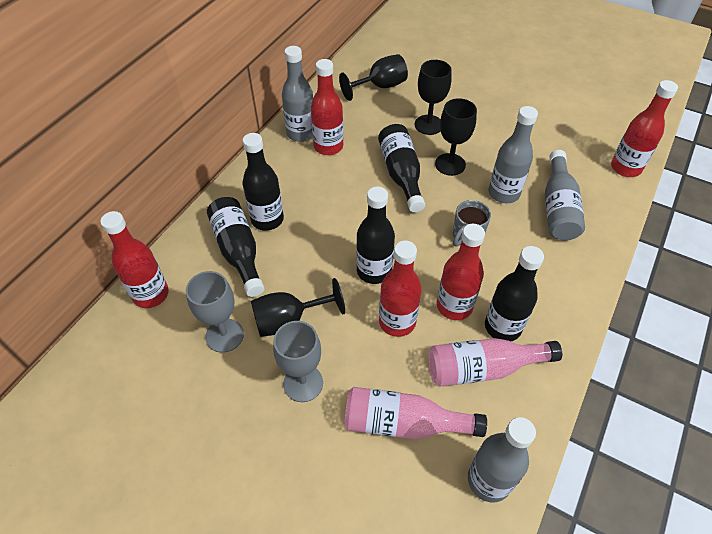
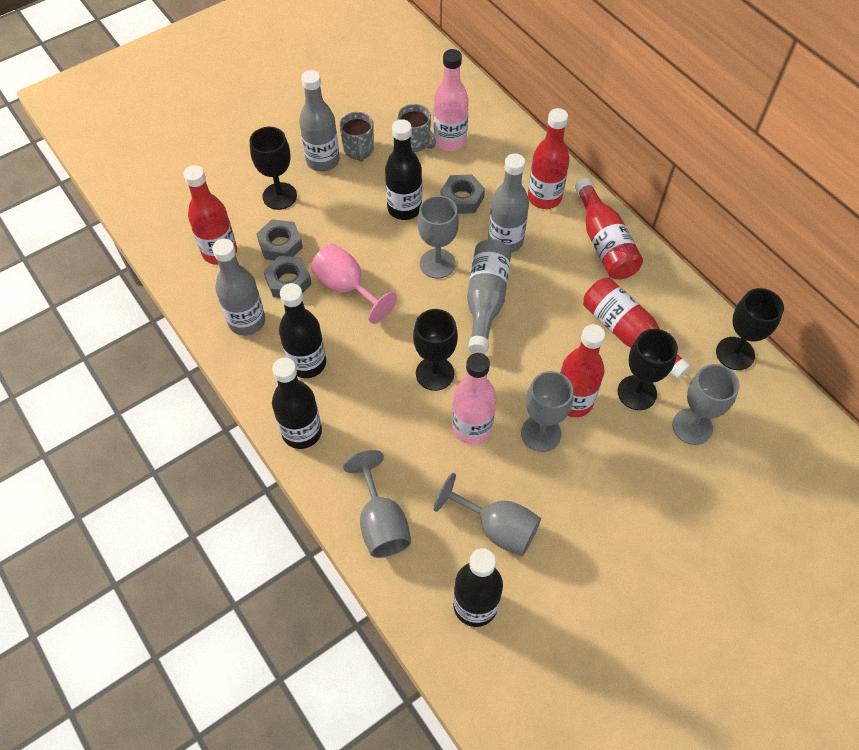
black bottle: [207,197,264,297] [243,133,284,231] [356,187,395,284] [378,124,425,213] [485,246,544,341] = 5 -> [272,358,322,449] [279,283,326,378] [385,119,422,220] [453,548,503,627] = 4
grey goblet: [186,271,244,353] [273,321,323,402] = 2 -> [343,450,411,558] [418,196,459,279] [434,473,541,556] [521,371,573,452] [672,364,740,445] = 5
grey mug: [453,200,491,246] = 1 -> [339,112,374,162] [397,104,436,152] = 2
grey nut: none = 0 -> [256,219,303,260] [264,256,312,298] [440,174,485,214] = 3
pink goblet: none = 0 -> [311,244,397,324] = 1

